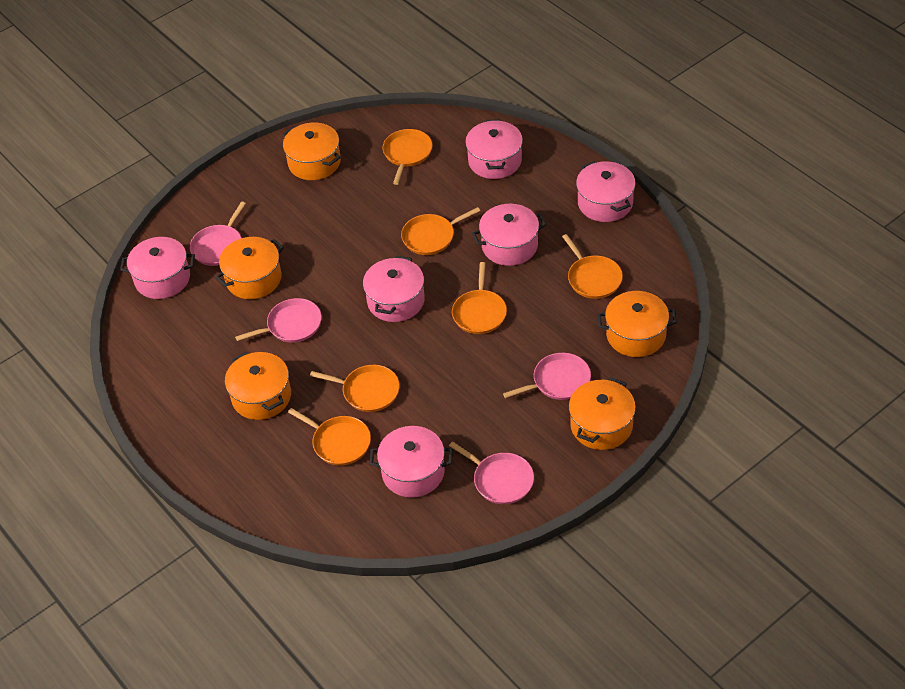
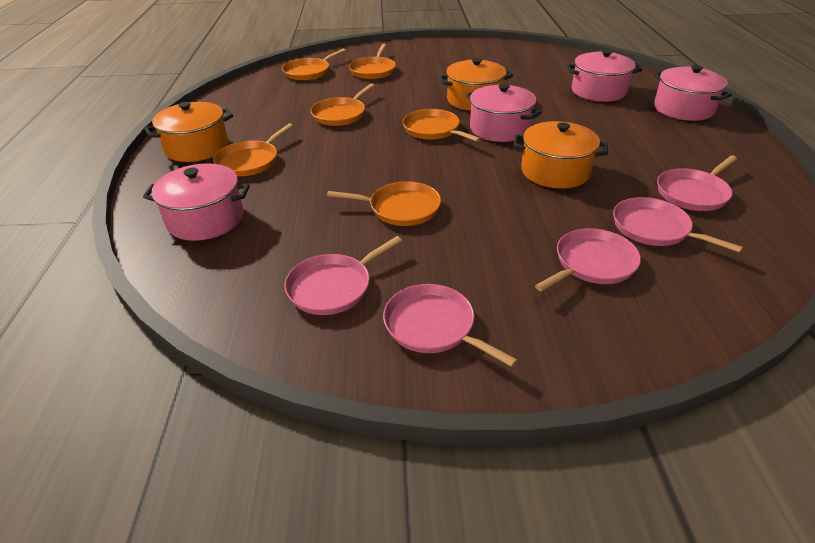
orange pot: [215,237,284,299] [225,352,291,420] [283,123,341,180] [569,377,636,450] [597,291,677,357] = 5 -> [145,102,233,162] [439,58,513,111] [513,121,608,189] = 3
pink pan: [190,202,246,266] [235,298,322,343] [449,441,534,504] [503,353,591,400] = 4 -> [284,236,402,315] [383,284,517,367] [535,228,641,291] [613,197,743,253] [657,155,737,211] = 5
pink pot: [120,237,195,299] [363,256,425,322] [369,426,453,498] [465,119,523,179] [472,204,546,266] [576,161,636,222] = 6 -> [143,163,250,241] [466,84,541,142] [566,50,642,102] [654,65,732,121] = 4

